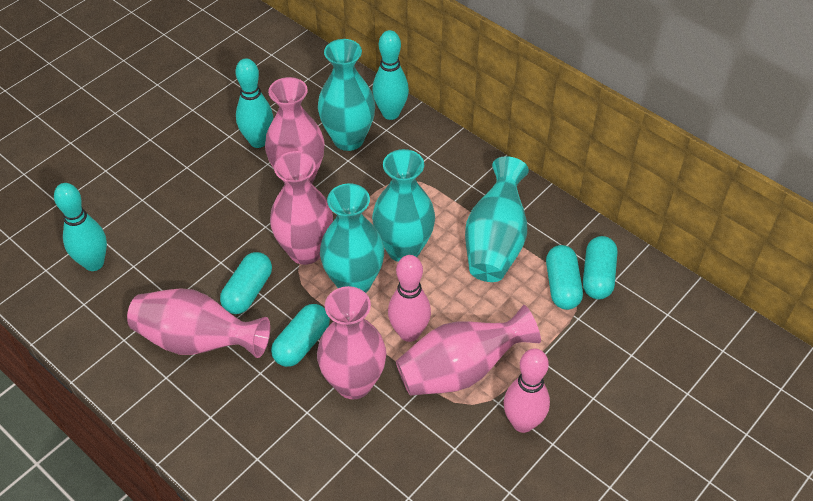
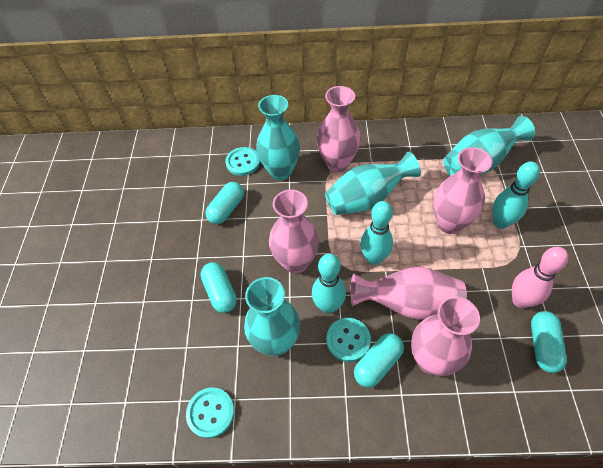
pink bowling pin: [388,255,431,342] [504,348,550,433] = 2 -> [512,247,569,308] = 1
turquoise button: none = 0 -> [186,387,234,438] [225,147,260,176] [326,318,371,362] = 3

